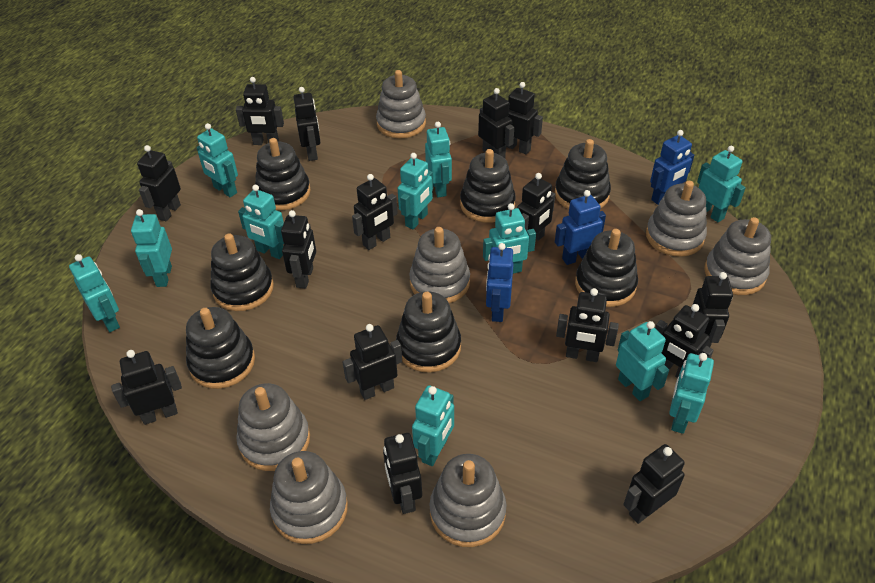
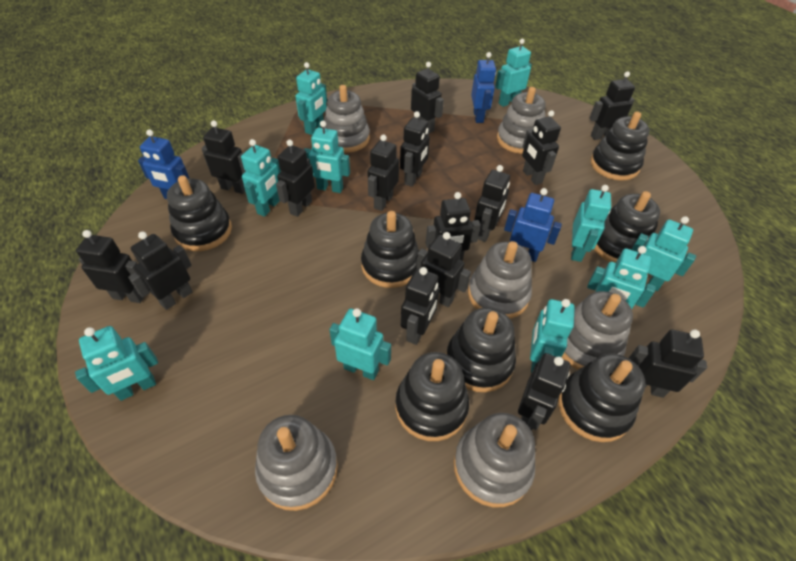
grey stacking toy: [236,383,310,471] [270,451,348,544] [376,70,426,138] [409,227,470,303] [429,454,506,547] [646,181,707,257] [704,217,771,295] = 7 -> [255,415,338,511] [324,85,370,153] [454,413,535,507] [468,241,532,319] [497,87,546,154] [562,291,633,370] = 6
turquoise robot: [69,254,120,332] [131,209,172,287] [196,123,238,197] [238,185,284,259] [397,153,433,229] [412,385,454,466] [425,122,452,197] [483,203,536,274] [616,321,669,401] [669,353,714,434] [697,146,746,222] = 11 -> [75,326,158,401] [241,139,281,217] [295,62,327,135] [304,121,350,193] [329,308,391,380] [495,39,532,107] [530,299,575,373] [571,185,611,262] [587,246,656,309] [631,216,696,291] = 10

